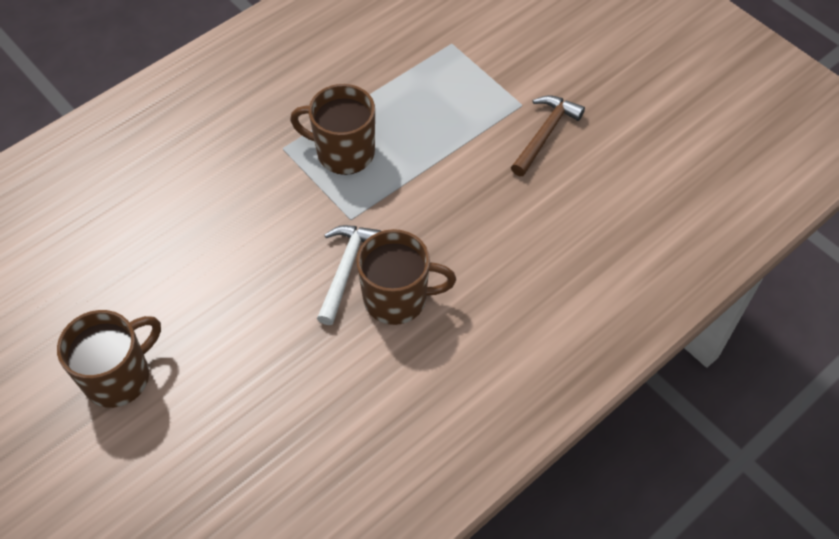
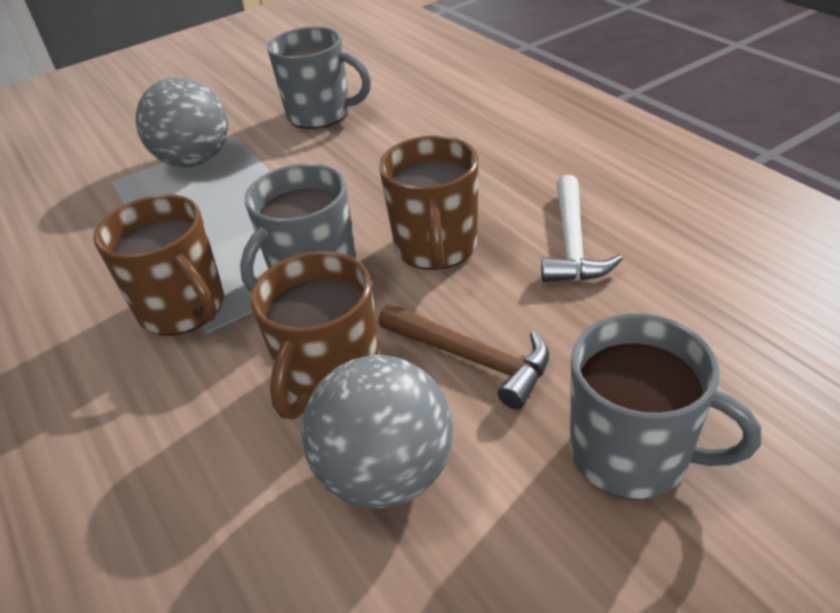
grey ball: none = 0 -> [136,77,228,167] [301,355,453,508] = 2
grey mug: none = 0 -> [240,163,356,292] [267,27,371,129] [570,313,761,499] = 3

